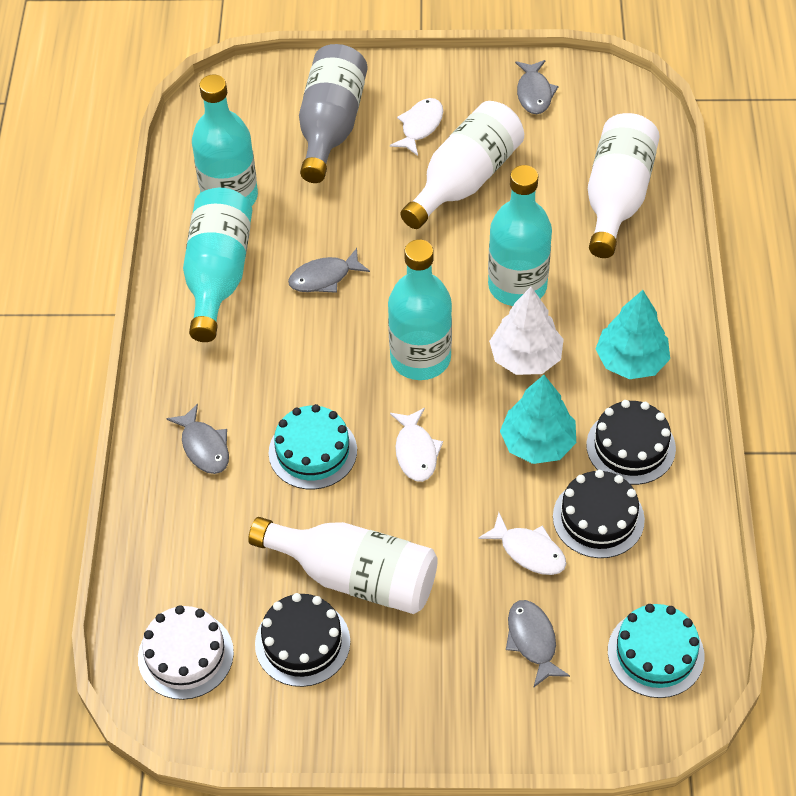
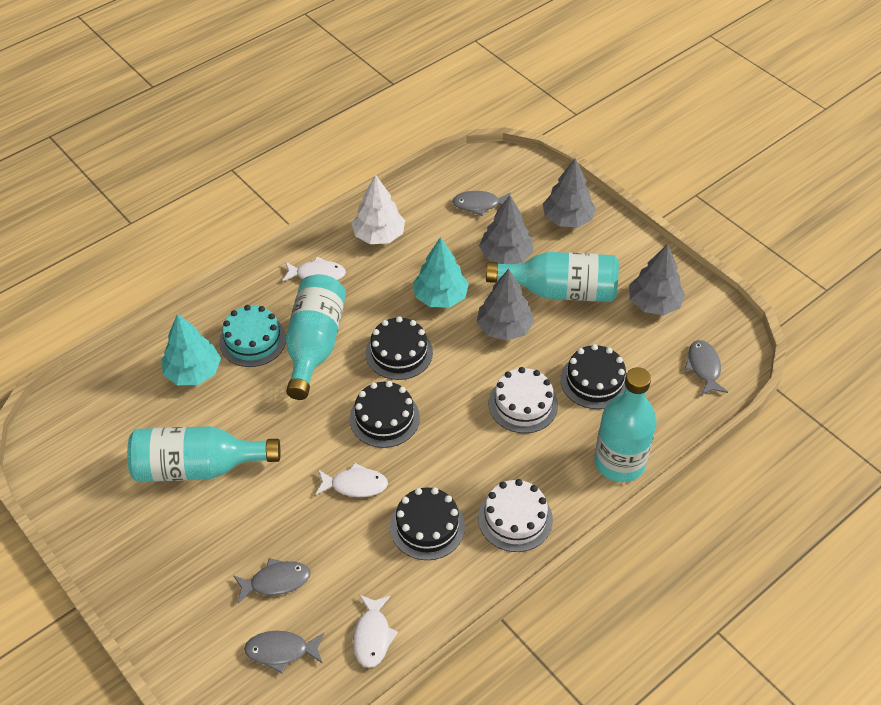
black cake: [255,593,350,687] [553,470,645,558] [586,400,676,485] = 3 -> [350,381,420,448] [366,316,433,380] [390,487,465,560] [560,344,627,409] = 4
grey bottle: [299,44,368,183] = 1 -> none = 0
grey tree: none = 0 -> [477,269,534,341] [479,195,534,264] [543,158,596,227] [629,244,685,315] = 4
turquoise cake: [269,404,357,490] [608,604,704,698] = 2 -> [219,305,286,367] = 1
white bottle: [248,517,438,614] [400,101,524,229] [588,113,660,258] = 3 -> none = 0
white cake: [138,605,234,700] = 1 -> [478,479,553,552] [489,367,558,433] = 2

